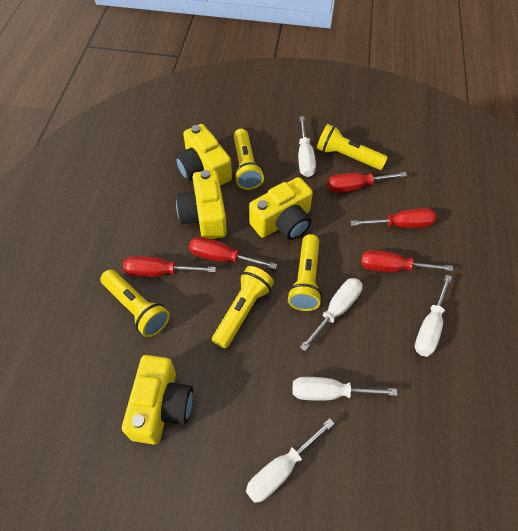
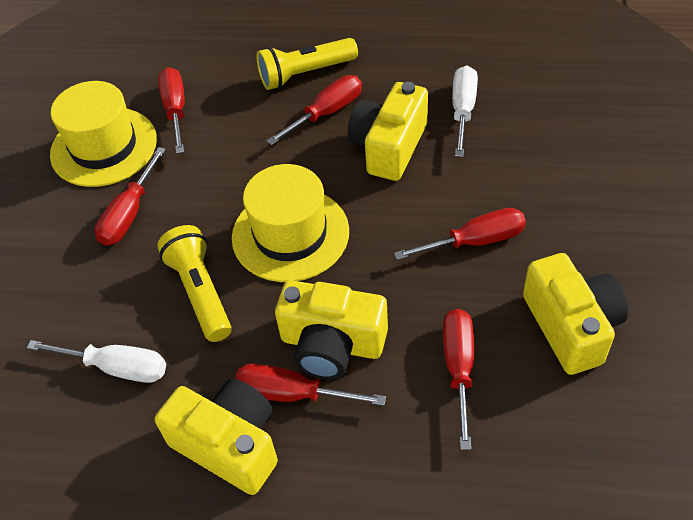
red screwdriver: [123,256,216,277] [189,237,277,269] [327,172,407,193] [350,208,437,228] [361,250,453,272] = 5 -> [95,147,166,246] [158,67,185,154] [235,363,386,406] [267,75,362,145] [394,208,526,260] [443,309,474,450] = 6
white screwdriver: [246,418,335,503] [292,377,397,401] [298,116,316,177] [300,278,363,351] [415,274,452,357] = 5 -> [27,340,166,383] [452,65,478,157] = 2
yellow flashlight: [100,269,170,337] [212,266,274,349] [233,129,264,190] [287,234,322,311] [317,124,388,170] = 5 -> [157,225,232,342] [256,38,358,90] = 2
yellow hat: none = 0 -> [50,81,157,187] [232,164,349,282] = 2

